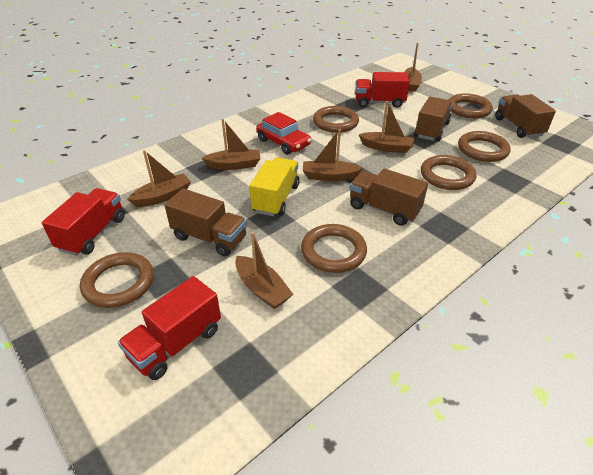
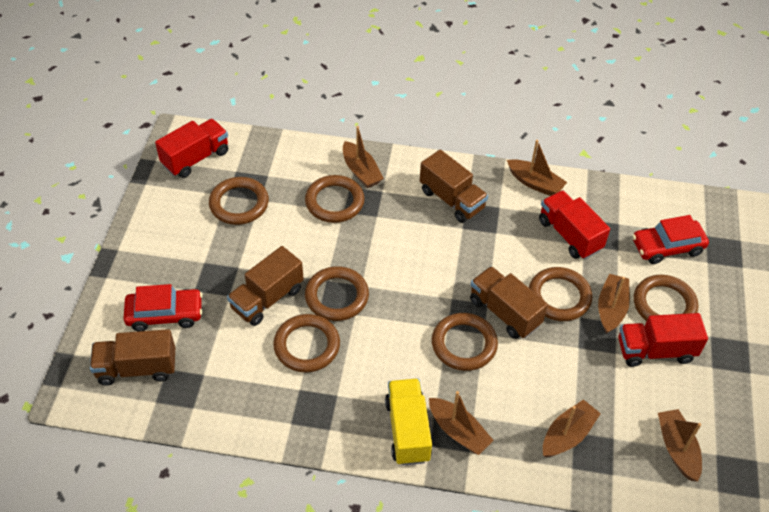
brown ring: [80,252,154,308] [301,224,367,273] [313,106,359,133] [421,155,476,190] [449,93,493,118] [458,131,511,162] = 6 -> [209,177,269,225] [273,314,340,372] [305,175,365,223] [305,266,369,321] [432,313,498,371] [529,267,592,321] [634,275,698,321] = 7
red car: [256,112,311,155] = 1 -> [123,284,203,331] [632,215,709,264] = 2

